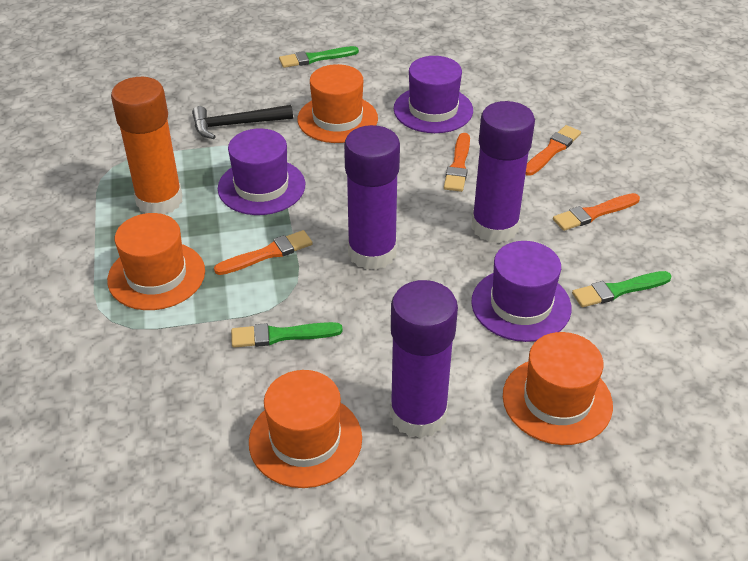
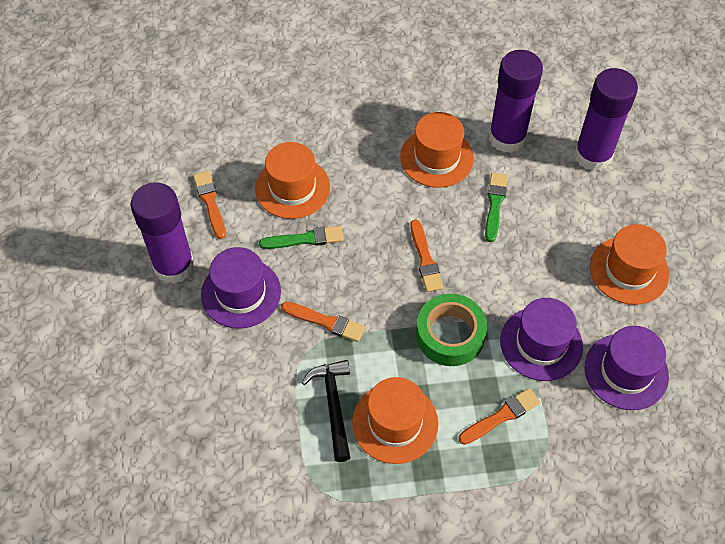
green brush: [231,322,343,348] [279,46,359,68] [572,271,672,307] = 3 -> [259,226,343,249] [485,172,508,242] = 2
green tape: none = 0 -> [416,294,487,366] = 1
orange glue stick: [111,77,183,215] = 1 -> none = 0

